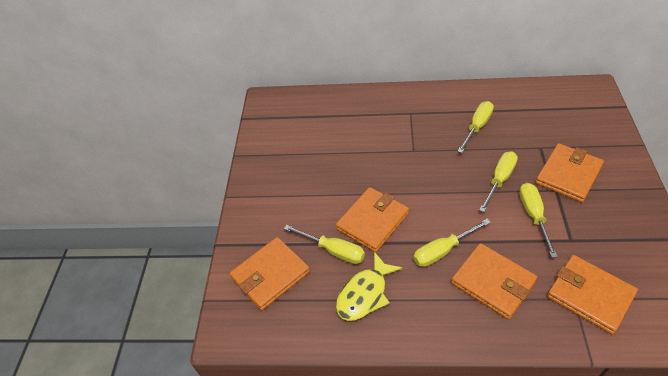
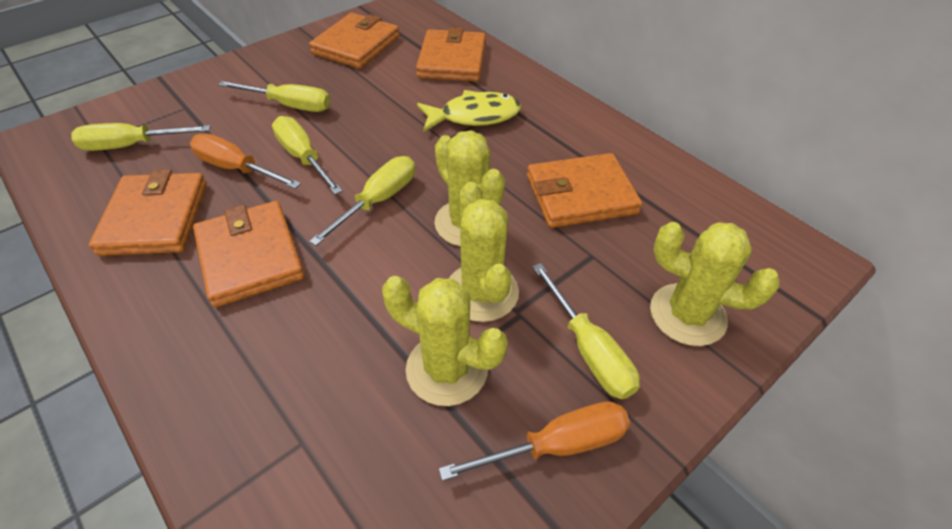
orange screwdriver: none = 0 -> [190,134,301,189] [439,401,630,481] = 2
yellow cactus: none = 0 -> [382,276,508,406] [434,130,505,247] [449,182,519,322] [650,222,780,346] = 4

